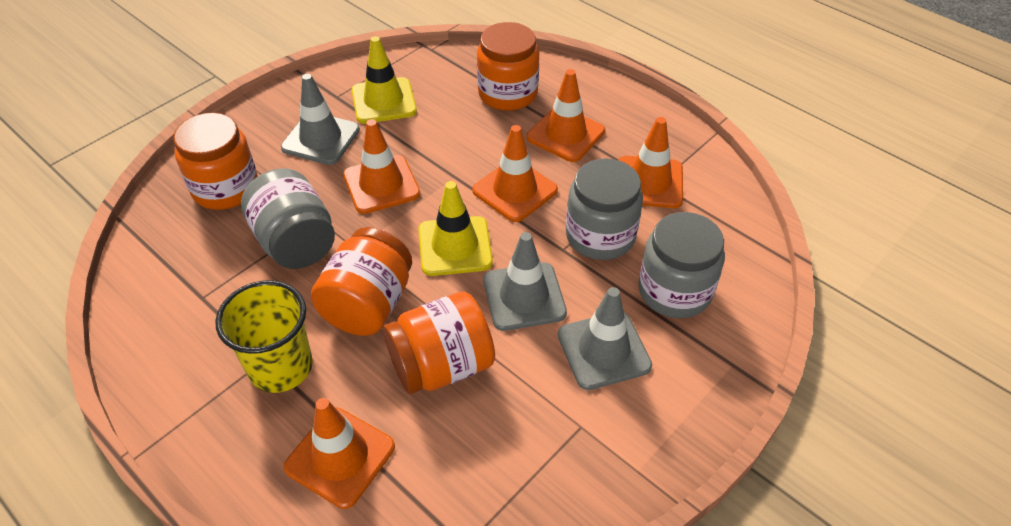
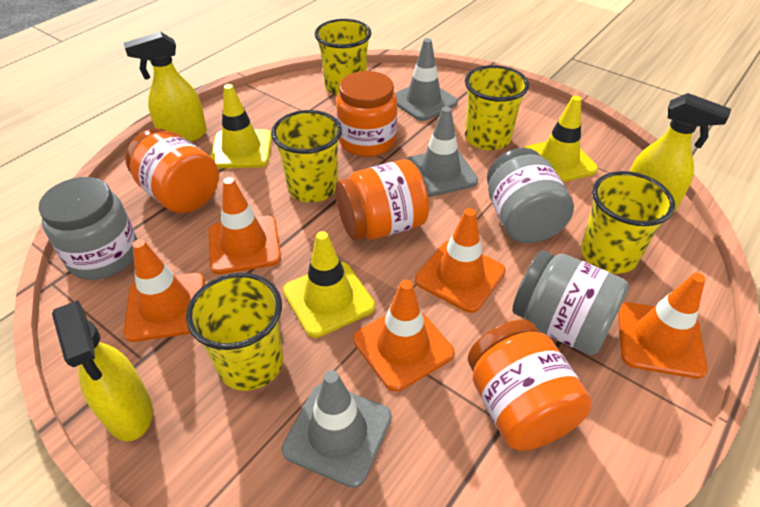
yellow cup: [215,280,313,393] = 1 -> [186,273,283,391] [271,110,342,202] [315,19,372,95] [465,65,529,150] [581,171,675,274] = 5
yellow spray bottle: none = 0 -> [52,300,153,441] [124,32,207,142] [630,93,731,212] = 3
yellow traffic cone: [352,36,417,124] [418,181,493,276] = 2 -> [210,84,272,168] [283,231,375,338] [523,96,598,182] = 3

